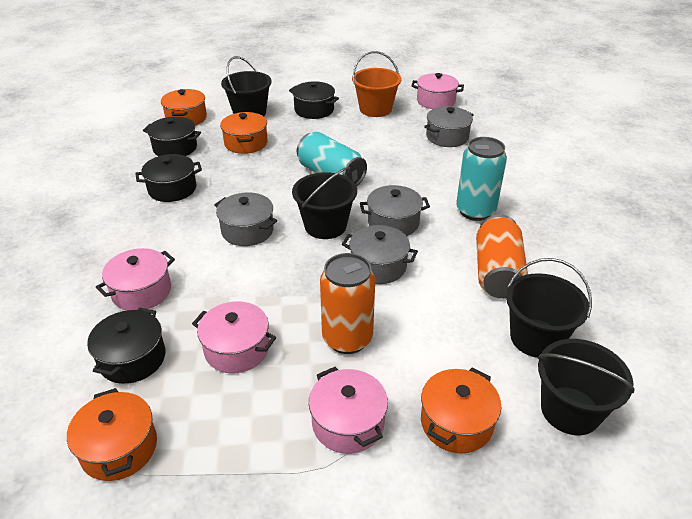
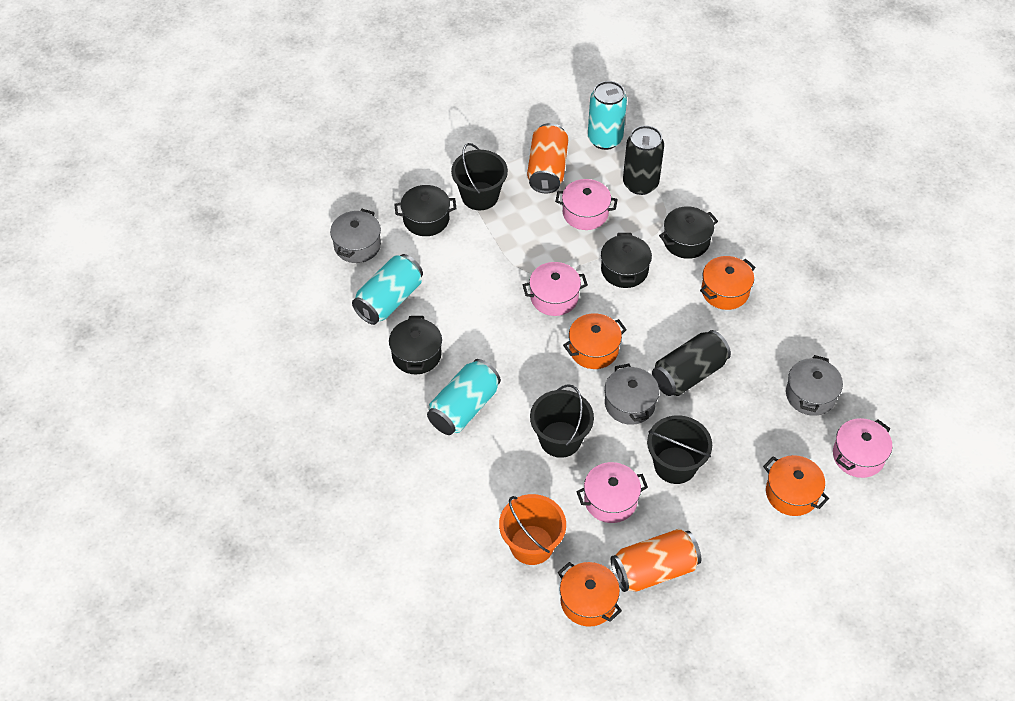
black bucket: [221,56,272,116] [292,167,357,239] [506,258,592,358] [538,339,635,435] = 4 -> [451,143,508,210] [530,384,594,458] [647,415,712,484] = 3
black can: none = 0 -> [623,126,664,195] [652,330,731,396] = 2
grey pot: [214,192,277,246] [342,225,418,284] [360,185,430,236] [424,106,474,147] = 4 -> [330,209,381,263] [605,364,659,425] [786,355,843,416] = 3
turquoise can: [297,132,367,186] [456,137,507,221] = 2 -> [352,254,423,325] [427,359,501,435] [588,81,627,150] = 3

